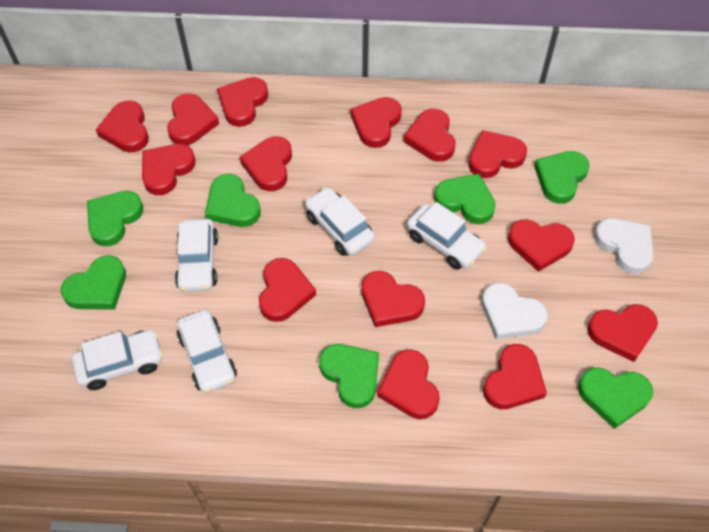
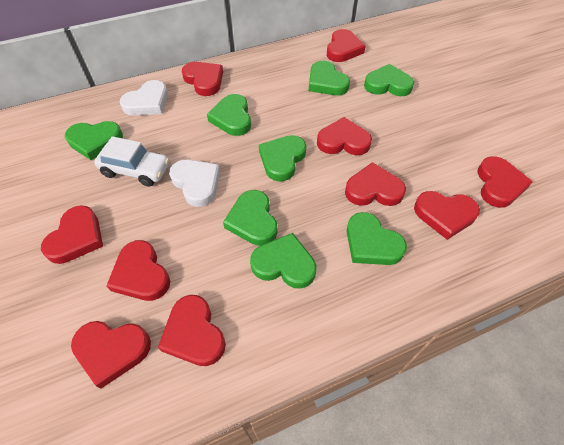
green heart: [61,255,126,310] [87,191,143,246] [205,174,261,227] [319,344,379,408] [434,174,496,224] [534,151,590,204] [578,368,653,429] = 7 -> [65,121,123,160] [207,94,251,136] [223,190,278,246] [250,233,316,289] [259,135,306,182] [309,61,350,96] [347,212,407,265] [364,64,414,96] = 8
red heart: [96,100,149,152] [142,144,196,195] [167,93,219,145] [217,77,268,127] [240,136,292,191] [259,258,316,322] [351,97,402,148] [361,271,425,327] [377,349,440,419] [404,109,455,162] [468,130,527,178] [483,344,547,409] [508,219,575,272] [587,304,658,362] = 14 -> [41,205,103,264] [71,321,151,389] [106,240,170,301] [158,295,226,366] [182,62,223,96] [317,117,372,155] [327,29,366,62] [345,162,406,206] [414,191,480,240] [477,156,533,208] = 10
white car: [72,330,163,390] [175,219,218,292] [177,310,237,393] [305,187,375,256] [407,202,487,270] = 5 -> [94,136,169,187] = 1

